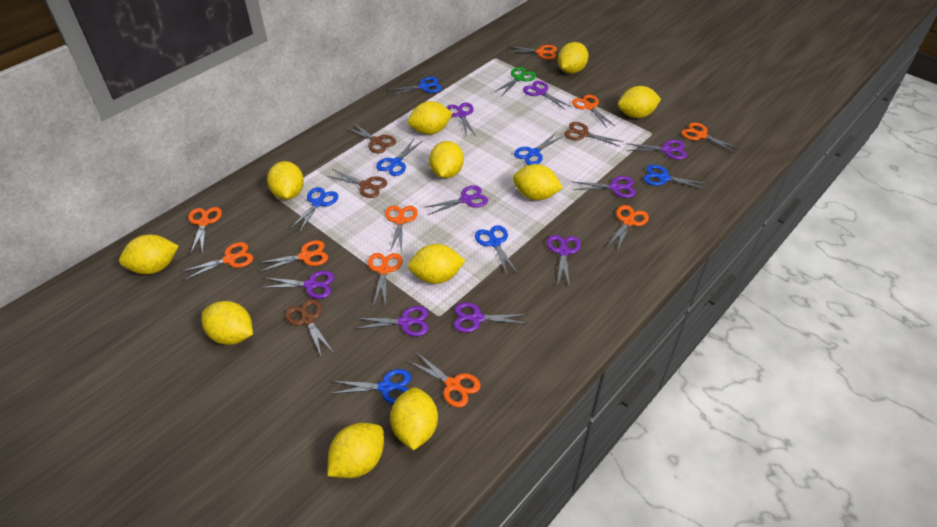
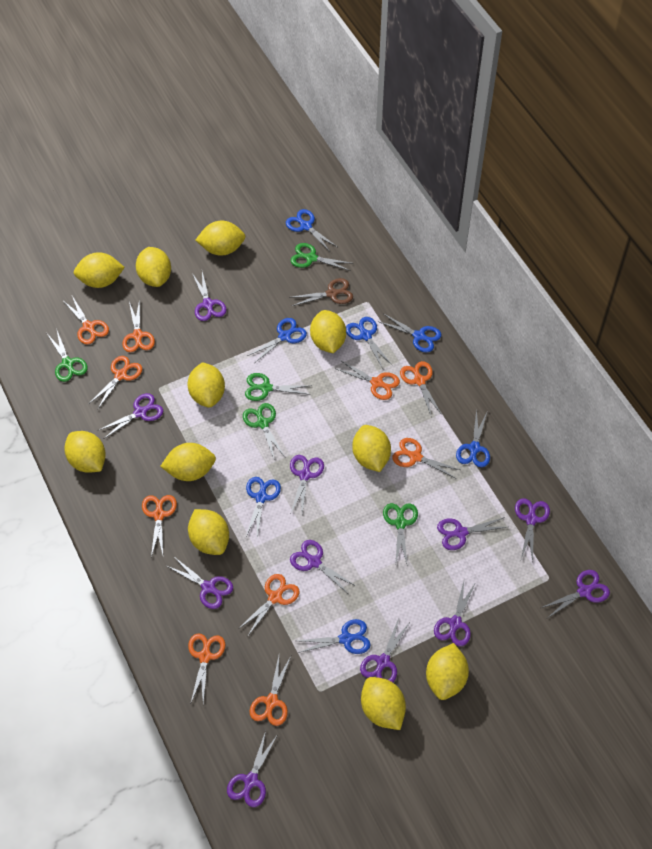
brown scissors: [285,299,334,358] [328,169,387,198] [345,122,396,153] [564,122,623,147] = 4 -> [289,278,353,306] = 1
green scissors: [495,67,536,95] = 1 -> [47,331,88,382] [243,403,285,461] [245,373,312,401] [291,243,354,271] [383,503,418,566] = 5
purple scissors: [261,271,334,299] [354,306,428,336] [424,185,488,215] [446,103,476,137] [454,302,528,333] [523,81,572,110] [547,235,581,286] [573,176,636,198] [626,140,687,159] = 9 -> [99,393,163,438] [167,557,233,609] [192,272,227,321] [227,731,278,807] [290,455,324,515] [290,540,356,593] [360,618,411,682] [434,581,476,646] [437,517,507,550] [515,498,550,562] [541,570,610,618] = 11

